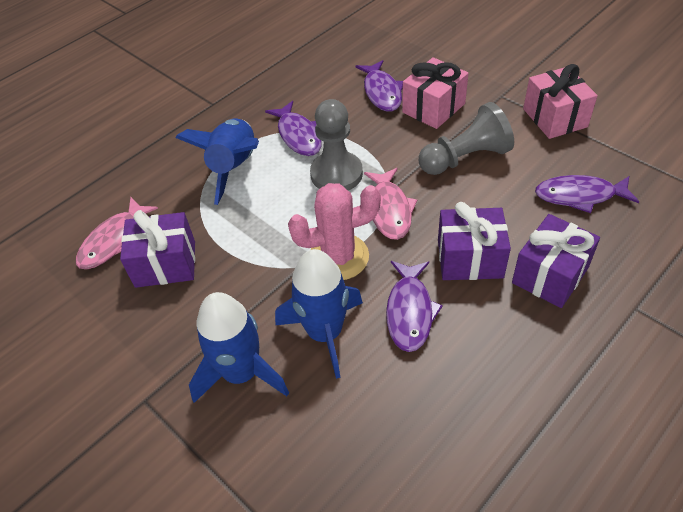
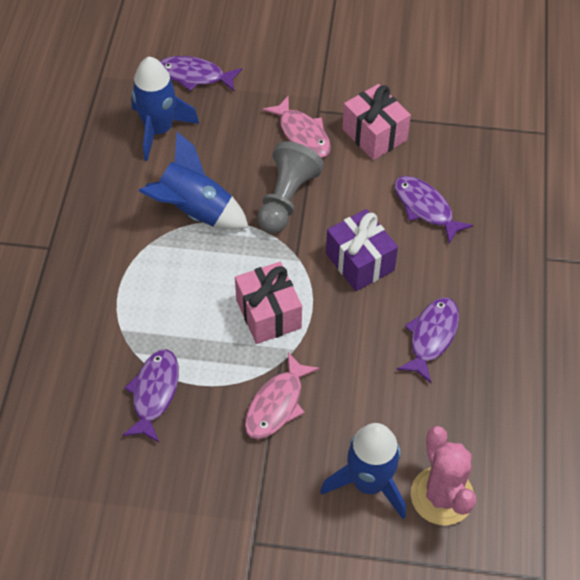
grey pawn: [310,99,363,191] [419,102,514,175] = 2 -> [257,141,324,233] = 1
purple gift: [120,210,195,288] [438,202,511,280] [512,214,600,308] = 3 -> [326,209,398,291] = 1

